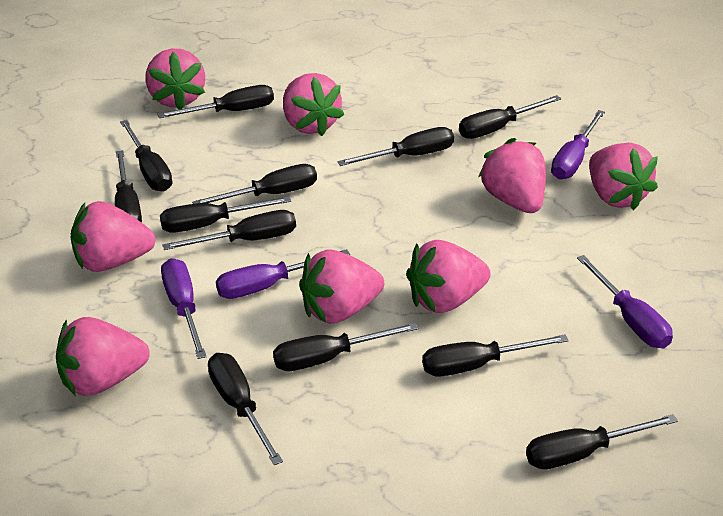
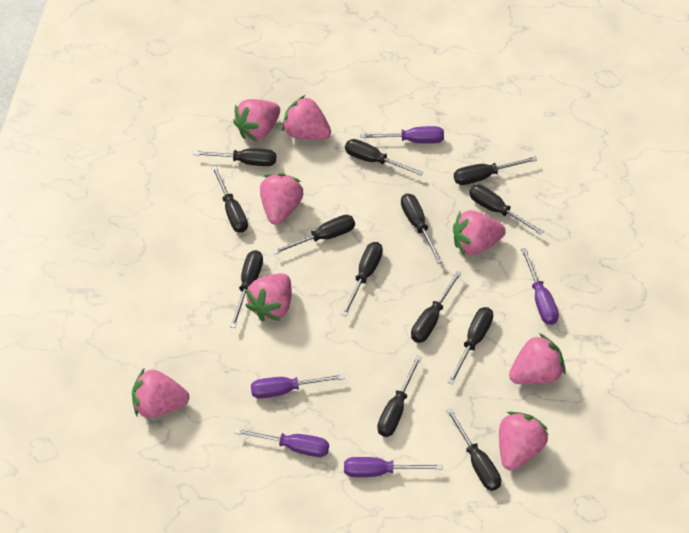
black screwdriver: [115,150,142,223] [120,120,172,192] [157,85,274,118] [160,196,291,233] [162,210,296,250] [192,164,317,204] [208,353,283,465] [273,323,418,371] [337,127,454,166] [422,334,569,377] [459,95,561,139] [526,414,678,469] = 12 -> [193,148,276,166] [211,166,248,233] [230,250,263,328] [272,215,355,255] [341,242,383,317] [345,139,423,176] [377,355,422,437] [401,194,443,264] [411,271,462,343] [446,408,501,491] [448,307,493,385] [454,156,537,185] [469,185,544,235] = 13
purple screwdriver: [161,258,207,359] [216,249,350,299] [551,110,605,180] [577,255,673,348] = 4 -> [235,428,329,457] [251,374,345,399] [344,457,442,477] [360,126,444,144] [521,248,559,325] = 5

